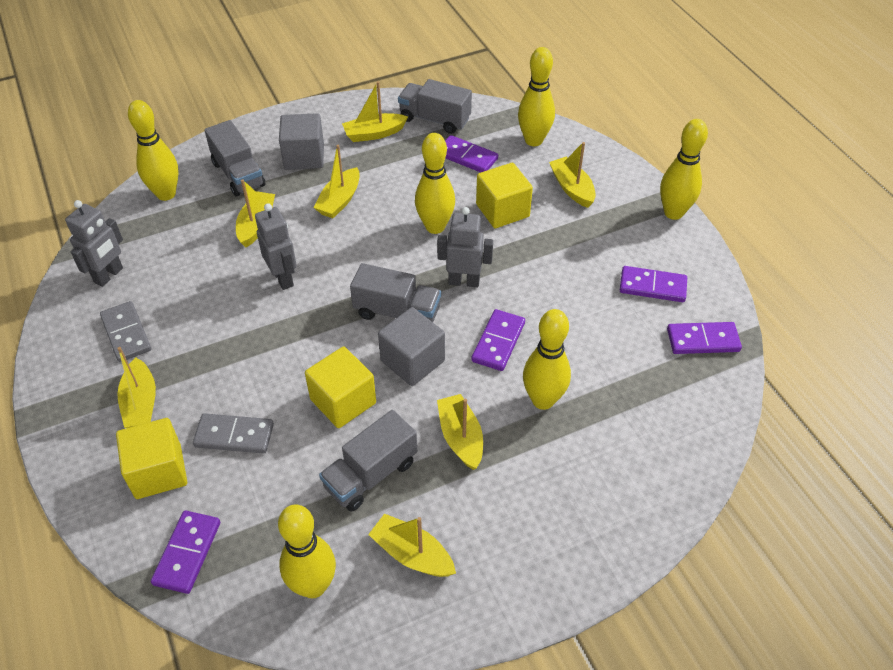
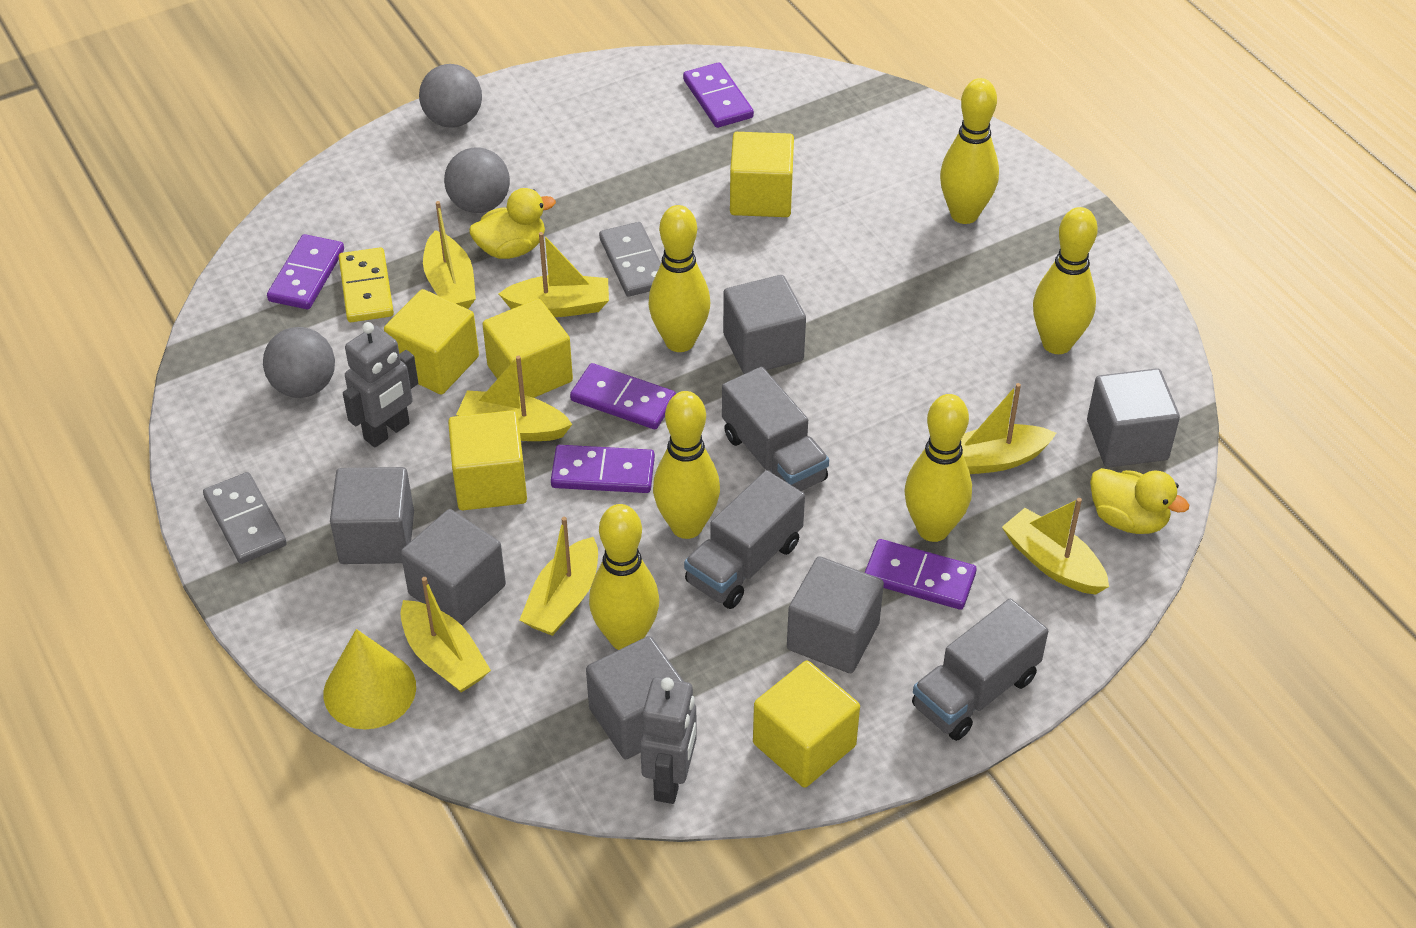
grey ball: none = 0 -> [263,327,335,398] [419,64,482,128] [444,147,510,213] = 3
grey cube: [279,113,324,170] [378,307,445,386] = 2 -> [330,467,414,564] [401,509,506,625] [586,636,684,759] [723,275,806,374] [787,556,884,673] [1087,368,1180,468] = 6
grey robot: [65,200,123,287] [255,203,297,290] [437,207,493,287] = 3 -> [343,322,418,447] [640,677,697,804] = 2
grey truck: [204,120,265,196] [319,410,417,511] [350,263,441,322] [398,79,472,134] = 4 -> [684,470,805,609] [722,367,829,491] [912,599,1048,741] = 3
yellow cone: none = 0 -> [324,629,416,729] = 1
yellow cube: [116,418,187,499] [305,346,376,428] [476,163,533,228] = 3 -> [384,289,479,395] [448,410,527,510] [482,299,573,398] [730,132,794,217] [753,660,860,788] = 5
yellow domino: none = 0 -> [339,247,394,322] = 1
yellow duck: none = 0 -> [469,188,556,259] [1090,468,1189,534] = 2

